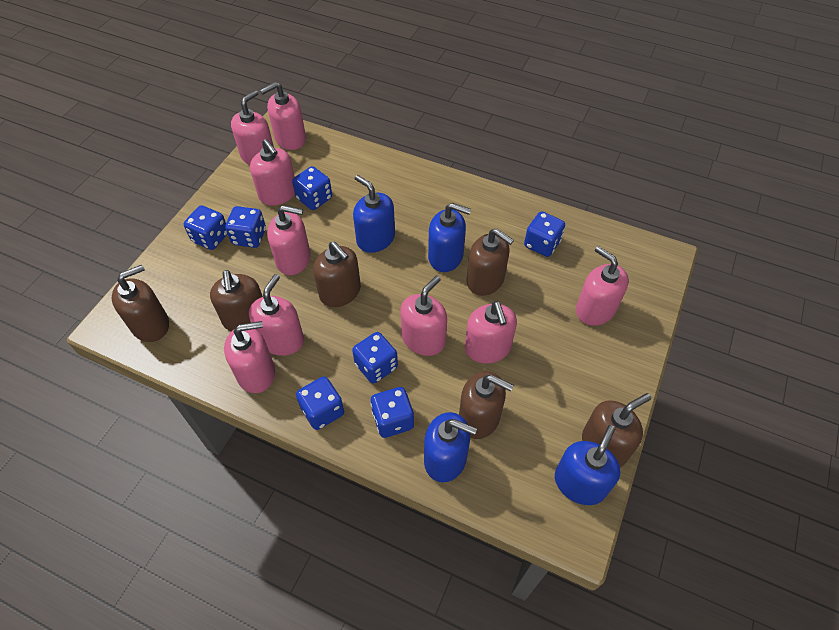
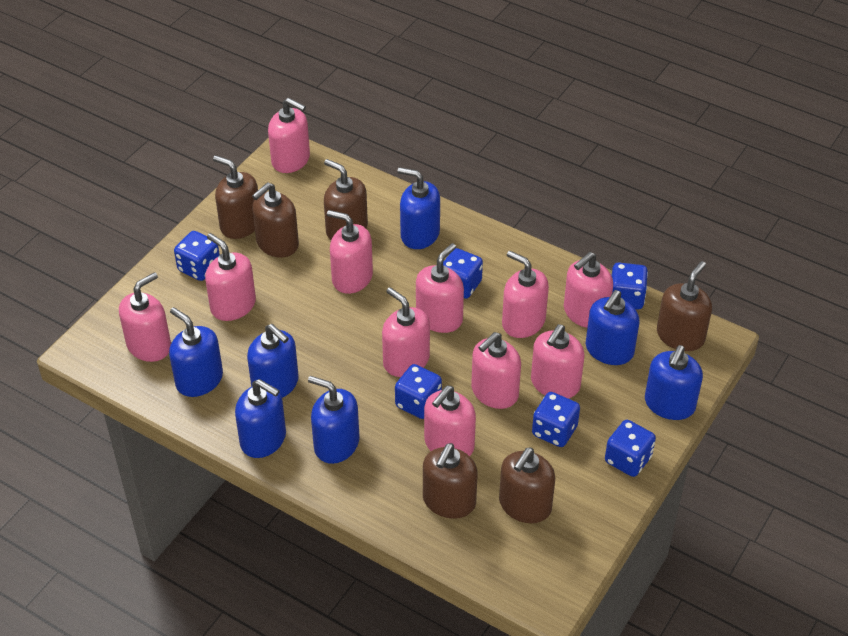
blue dice: [184,205,228,250] [225,206,266,248] [292,166,332,210] [296,377,344,430] [352,332,398,384] [370,387,414,438] [524,211,565,257] = 7 -> [174,231,220,281] [395,364,442,419] [443,248,483,299] [532,392,580,447] [605,420,656,477] [612,263,648,310] = 6
blue soap dispenser: [353,175,395,253] [424,412,477,482] [428,203,471,272] [555,425,620,505] = 4 -> [169,307,223,397] [235,379,286,458] [247,324,299,398] [308,376,359,464] [398,167,440,249] [586,290,639,365] [645,345,703,420] = 7
pink soap dispenser: [224,321,275,393] [231,90,274,165] [249,274,304,356] [250,139,295,206] [260,82,306,150] [267,205,311,275] [400,275,447,356] [465,301,517,363] [576,246,629,326] = 9 -> [119,272,171,362] [205,233,256,321] [268,98,310,173] [327,210,373,294] [382,287,430,377] [416,243,464,333] [424,386,476,456] [471,332,521,409] [502,251,549,338] [531,324,585,399] [564,252,613,328] = 11

